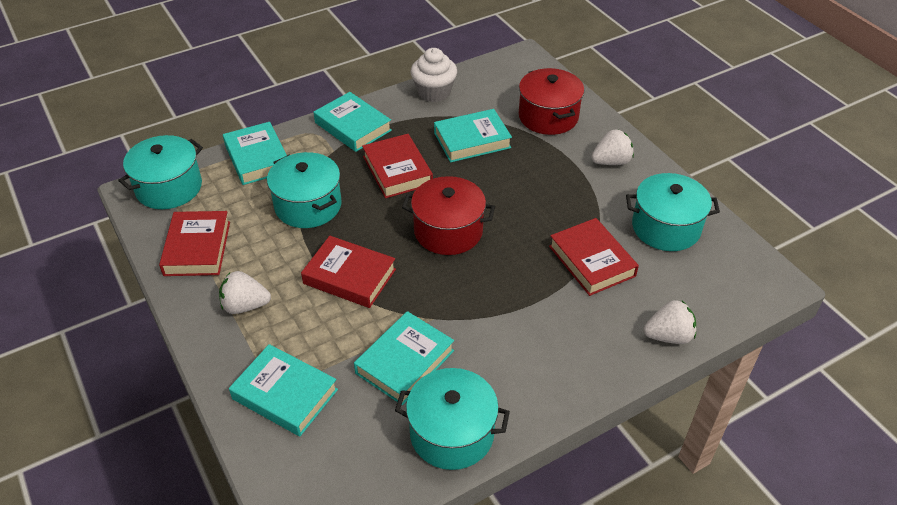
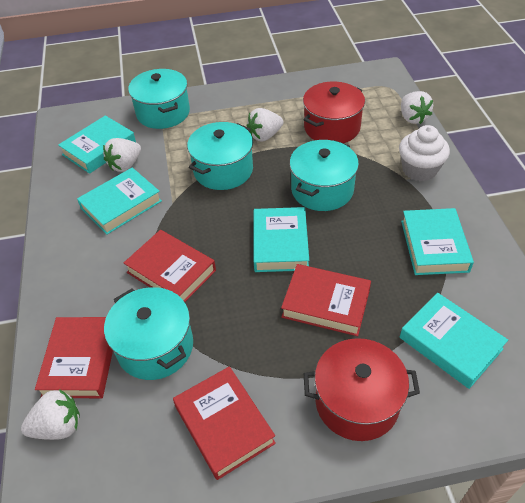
white strawberry: [219,271,271,314] [591,130,634,165] [644,300,696,344] = 3 -> [21,389,80,440] [103,138,141,172] [247,108,283,142] [401,91,433,124] = 4

